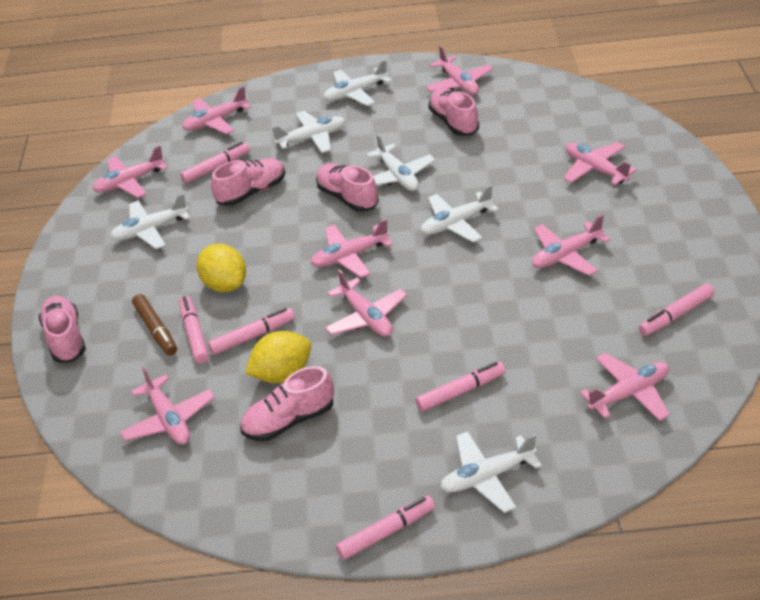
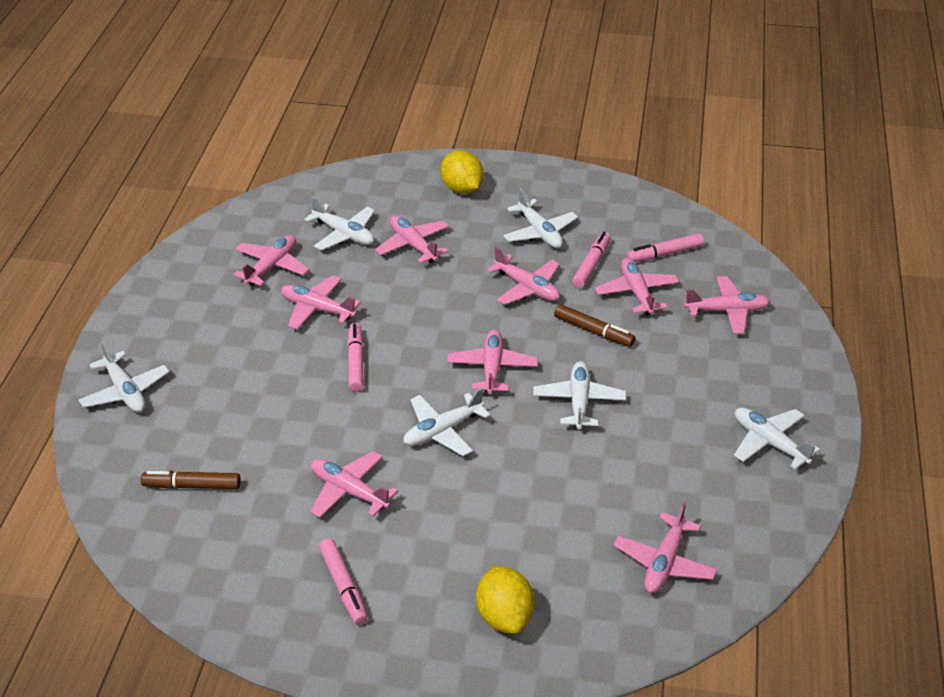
brown marker: [132,294,177,356] = 1 -> [141,471,241,489] [554,304,635,347] = 2
pink marker: [179,296,209,364] [180,142,250,184] [208,308,295,355] [336,496,435,560] [415,362,506,412] [639,283,714,336] = 6 -> [319,538,368,625] [347,323,364,392] [572,232,611,288] [626,233,704,262] = 4
pink shoe: [39,296,86,362] [211,158,285,206] [240,366,334,441] [316,163,379,212] [428,88,479,136] = 5 -> none = 0

